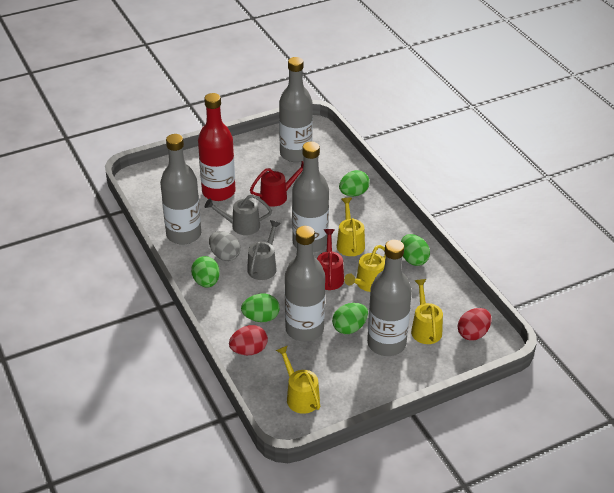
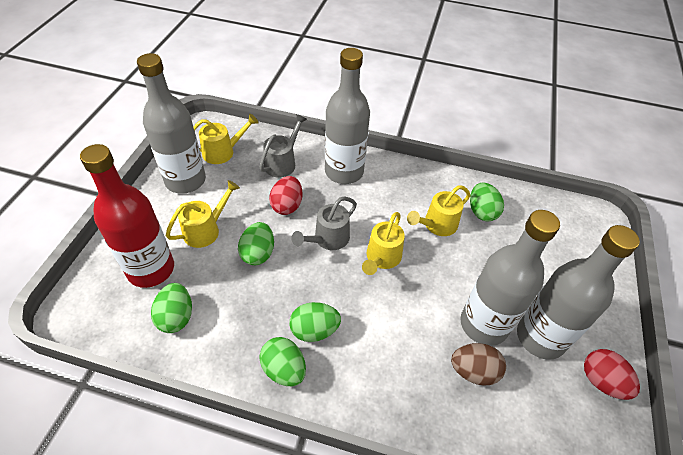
brown egg: none = 0 -> [451,343,506,386] = 1
grey bottle: [160,134,201,245] [279,57,313,162] [285,226,325,342] [292,142,329,252] [367,240,412,356] = 5 -> [137,53,206,194] [325,48,370,184] [460,210,560,346] [517,225,640,360] = 4
grey egg: [209,231,240,261] = 1 -> none = 0
red watering can: [250,161,304,207] [317,229,344,290] = 2 -> none = 0

